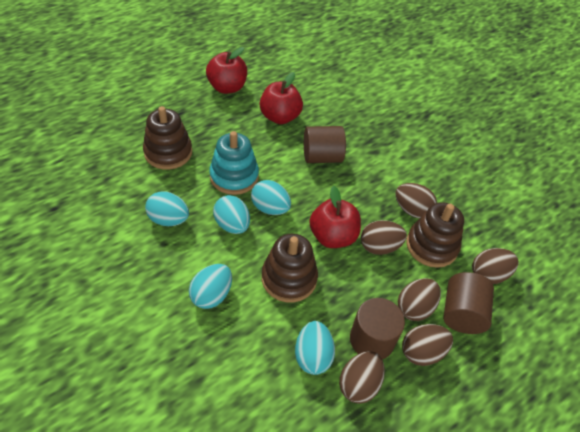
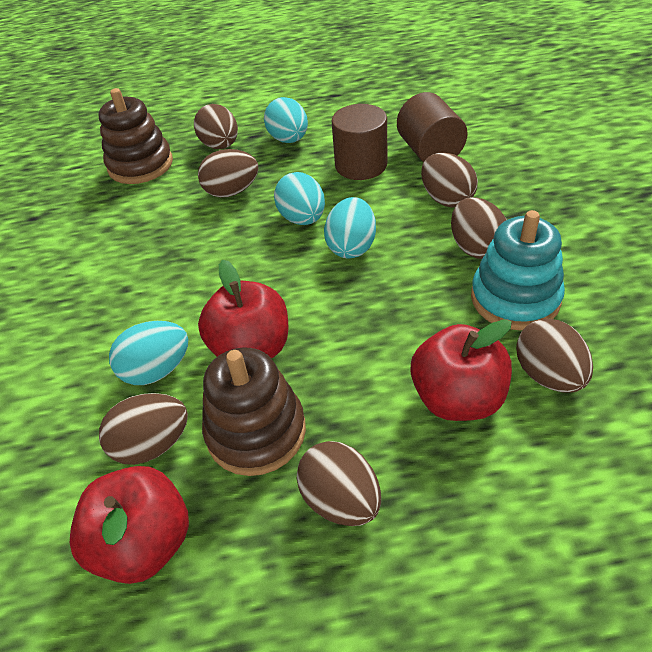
brown cylinder: [304,126,346,163] [350,298,405,359] [443,272,494,334] = 3 -> [332,104,387,180] [397,92,468,163] = 2
brown egg: [339,351,385,404] [361,220,407,255] [396,183,437,218] [398,278,441,321] [402,324,453,366] [472,248,519,284] = 6 -> [99,393,188,465] [194,104,238,149] [198,149,259,198] [297,441,381,526] [421,153,478,207] [451,197,507,259] [516,319,593,393] = 7
brown stacking toy: [143,106,192,170] [262,234,318,303] [406,202,464,268] = 3 -> [99,88,173,184] [202,348,306,476] = 2
turquoise egg: [145,191,189,226] [189,264,232,309] [213,195,250,234] [251,180,291,215] [295,321,335,375] = 5 -> [109,321,188,385] [264,97,308,143] [274,172,325,225] [324,197,376,258] = 4

